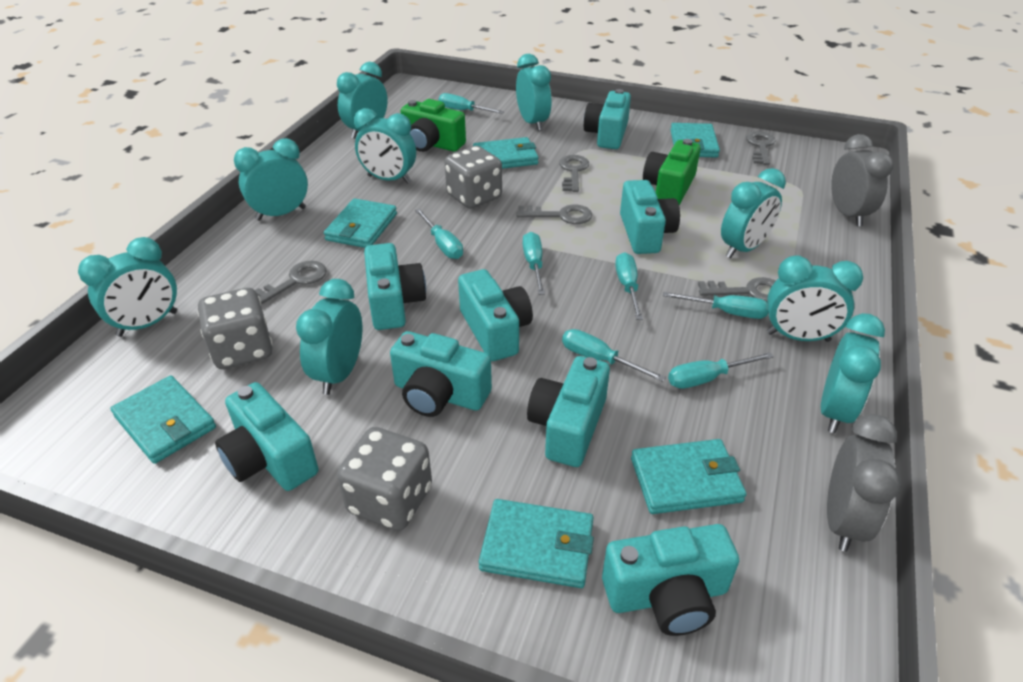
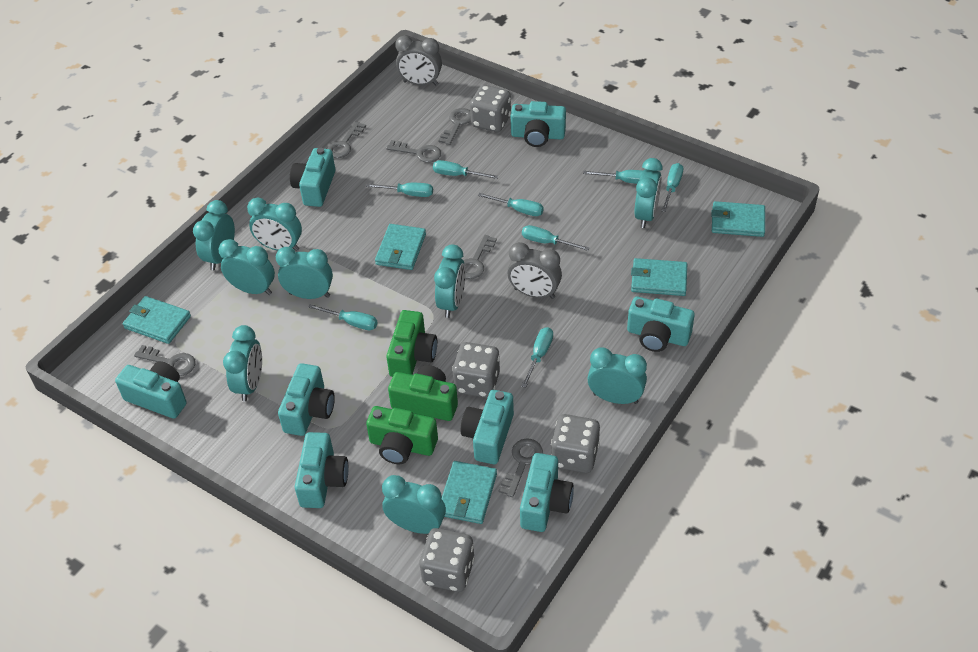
green camera: [401,99,466,152] [643,139,701,205] = 2 -> [366,406,438,464] [386,310,437,377] [388,365,458,421] = 3
grey dice: [198,288,273,369] [337,427,432,531] [444,146,502,209] = 3 -> [420,528,475,592] [452,342,500,398] [470,85,511,132] [551,414,600,473] = 4
grey key: [255,261,327,304] [517,205,592,224] [559,155,589,192] [698,277,776,302] [746,131,775,165] = 5 -> [134,345,196,376] [327,121,366,158] [386,140,441,163] [438,108,471,145] [464,235,497,279] [498,438,543,497] = 6
turquoise screwdriver: [415,209,463,259] [438,93,504,114] [522,232,545,295] [562,329,666,382] [615,252,643,320] [663,292,768,319] [668,352,774,389] = 7 -> [308,304,377,330] [366,183,433,197] [433,160,498,179] [478,193,544,216] [521,327,553,388] [522,225,590,251] [583,170,643,184] [661,163,683,212] = 8
turquoise wallet: [110,375,216,464] [324,198,397,248] [473,137,539,169] [479,499,594,588] [631,439,747,514] [670,123,720,158] = 6 -> [123,296,191,344] [375,224,426,270] [442,461,497,524] [631,258,687,296] [711,201,765,237] = 5

